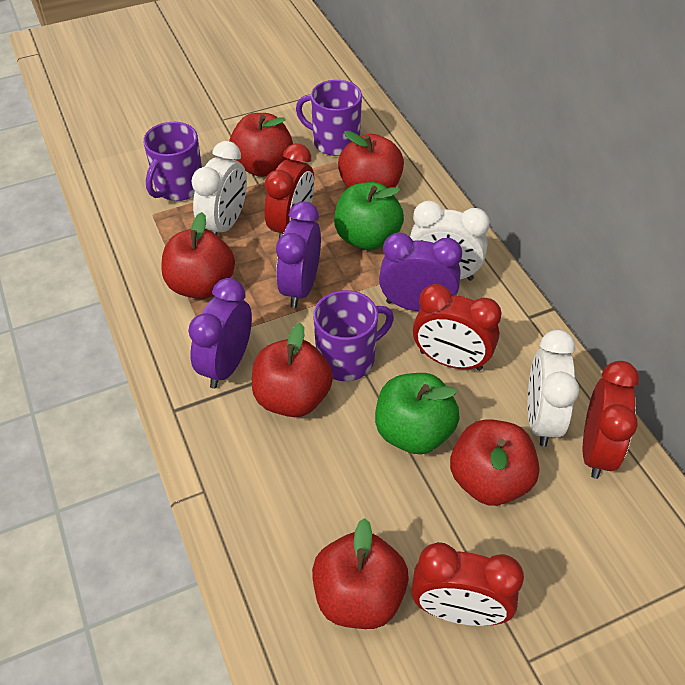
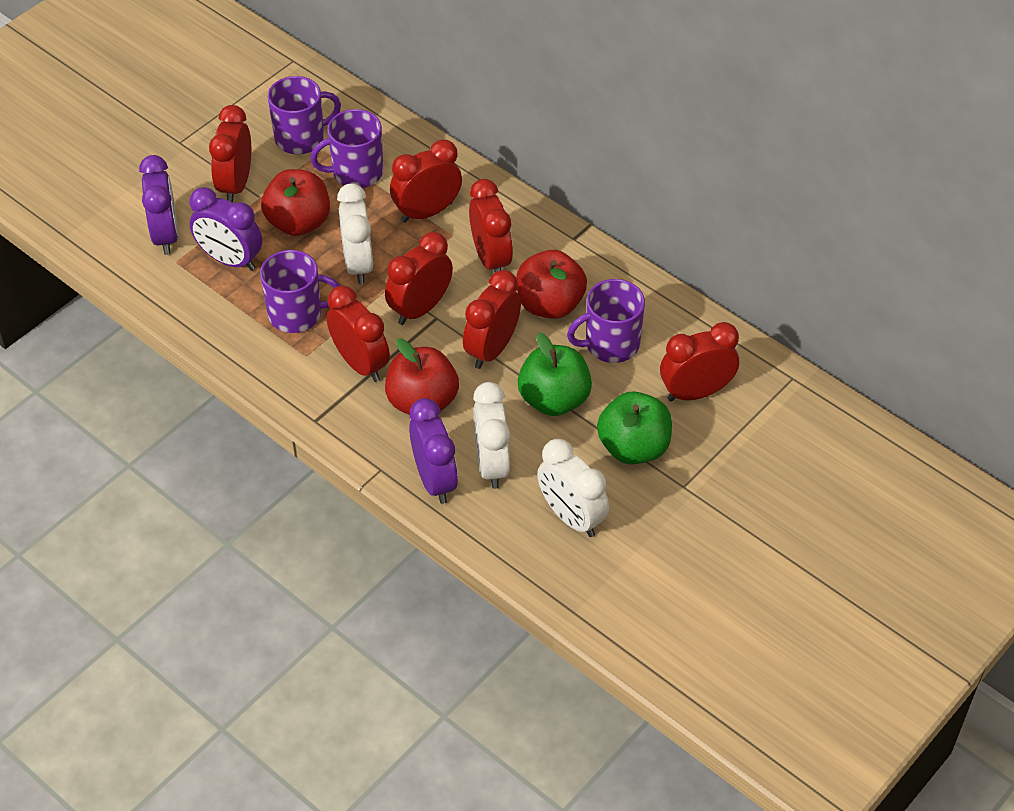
purple mug: [143,122,202,201] [296,80,362,156] [313,290,394,381] = 3 -> [260,250,340,333] [268,76,341,154] [310,109,383,188] [567,279,645,363] = 4
red apple: [161,212,235,299] [229,113,293,177] [252,323,333,417] [312,518,409,629] [338,131,404,188] [450,419,539,506] = 6 -> [261,169,330,236] [385,339,459,415] [516,250,587,319] = 3
red clock: [264,143,314,239] [411,542,524,626] [413,284,502,371] [583,361,639,479] = 4 -> [209,105,251,203] [327,286,390,382] [385,232,453,325] [390,139,462,223] [463,270,521,369] [469,179,513,272] [660,322,739,402] = 7

